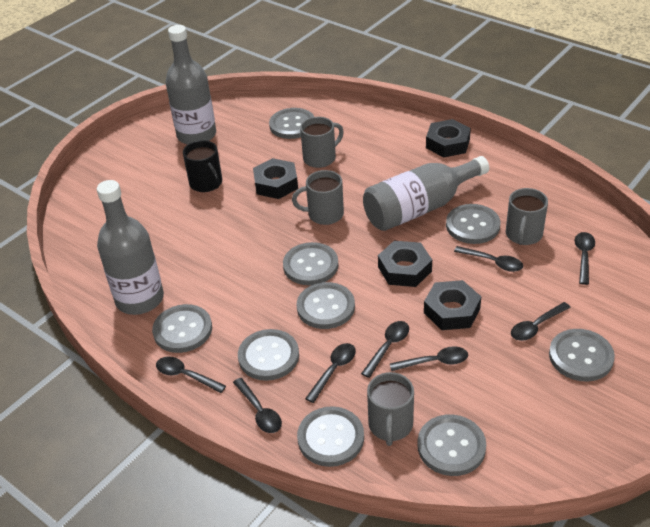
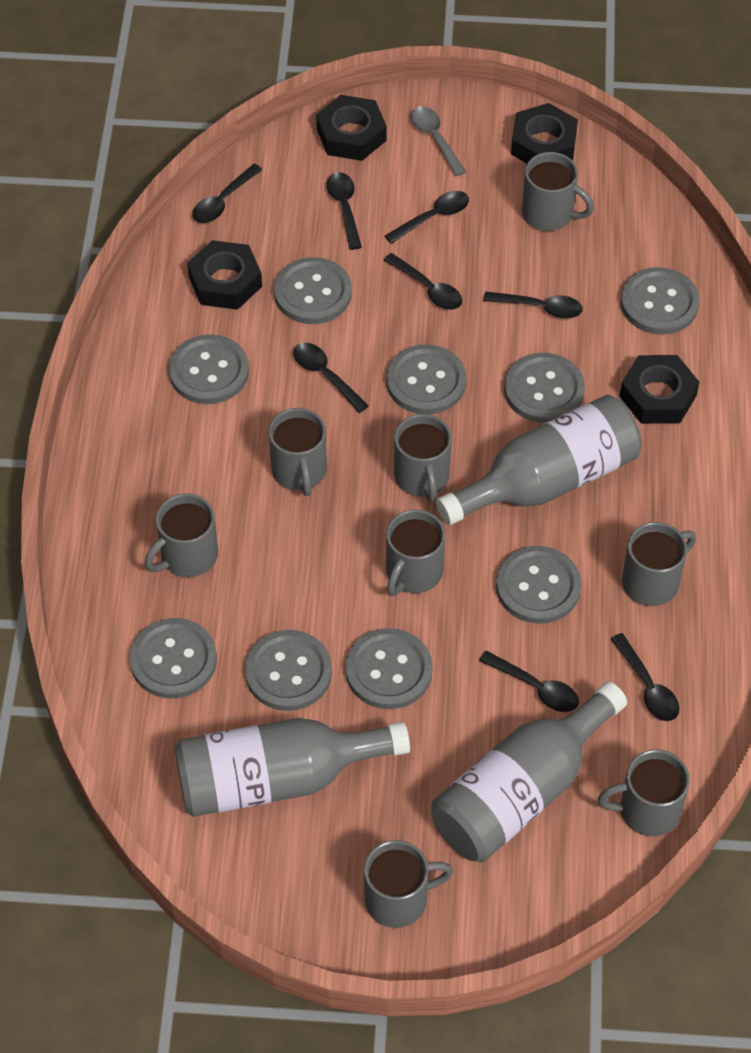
black mug: [183,140,222,192] = 1 -> none = 0
grey mug: [292,170,344,225] [300,117,344,168] [367,372,414,446] [506,188,548,245] = 4 -> [145,494,218,577] [269,408,327,496] [364,840,453,928] [386,509,445,596] [394,414,452,503] [522,152,594,231] [598,750,690,836] [622,522,696,606] = 8
grey spoon: none = 0 -> [411,106,466,176] = 1

